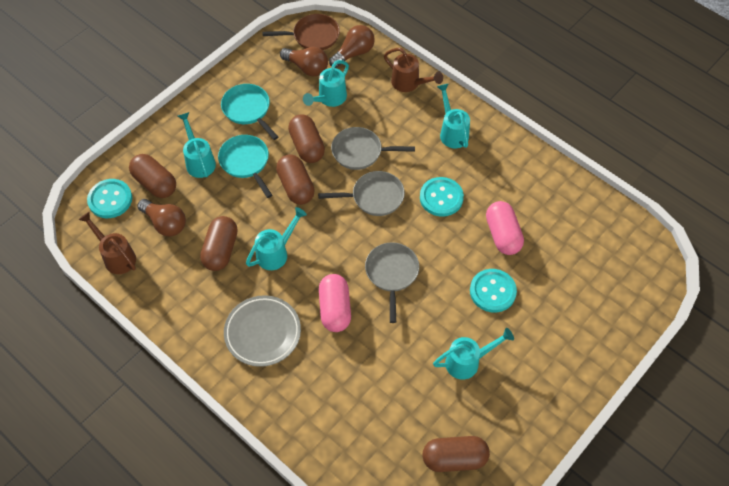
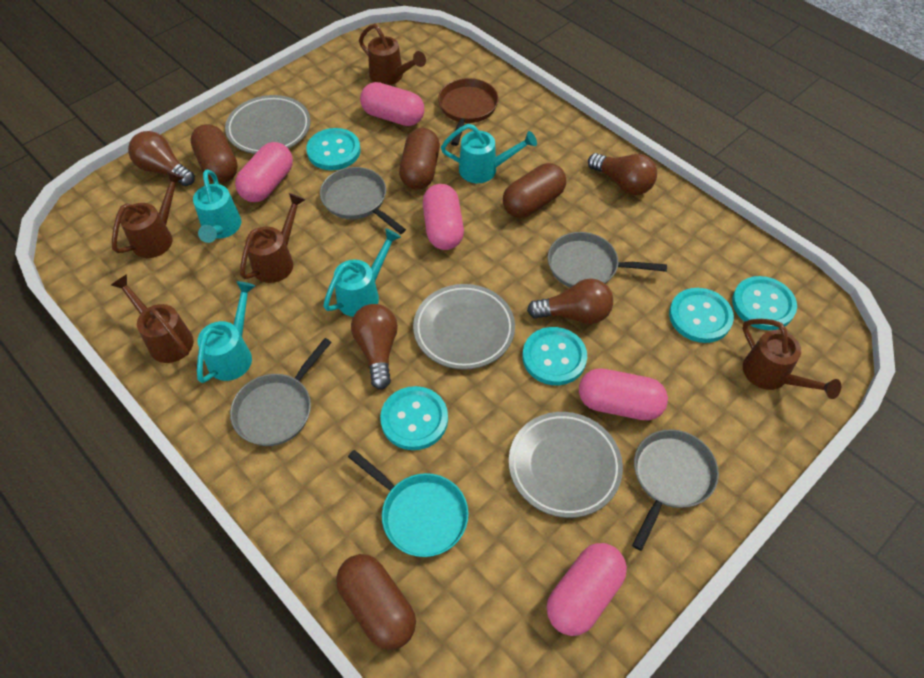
brown capsule: [129,154,176,198] [200,216,238,271] [276,155,315,205] [288,114,325,163] [423,436,490,472] = 5 -> [190,124,238,183] [336,554,416,650] [399,128,440,189] [503,163,566,218] = 4
brown light bulb: [137,199,186,237] [280,47,328,76] [329,25,375,68] = 3 -> [128,131,195,186] [351,304,398,389] [527,278,613,324] [588,153,657,195] = 4
brown watering can: [78,212,136,274] [384,48,443,92] = 2 -> [111,274,194,363] [112,171,184,258] [240,193,306,283] [359,24,426,85] [742,319,841,399] = 5
grey pan: [318,171,405,216] [331,127,415,170] [365,242,419,323] = 3 -> [230,338,332,446] [320,167,406,234] [548,232,667,287] [632,429,719,551] = 4
grey plate: [224,295,301,367] = 1 -> [225,95,311,154] [413,284,515,370] [509,412,623,518] = 3
pink capsule: [319,274,351,332] [486,201,524,255] = 2 -> [235,142,293,202] [360,82,424,126] [423,184,464,250] [547,543,627,636] [579,368,668,420] = 5
turquoise button: [87,179,132,218] [420,177,464,217] [470,269,517,313] = 3 -> [306,128,361,170] [380,386,448,450] [522,327,587,385] [669,288,734,343] [732,276,797,330] = 5
turquoise pan: [218,135,272,198] [221,84,278,140] = 2 -> [348,450,469,557] = 1
turquoise watering can: [178,112,216,178] [246,207,307,270] [303,60,349,107] [433,328,514,380] [437,83,470,148] = 5 -> [193,170,241,243] [197,281,255,383] [323,228,401,317] [441,124,537,183] = 4

